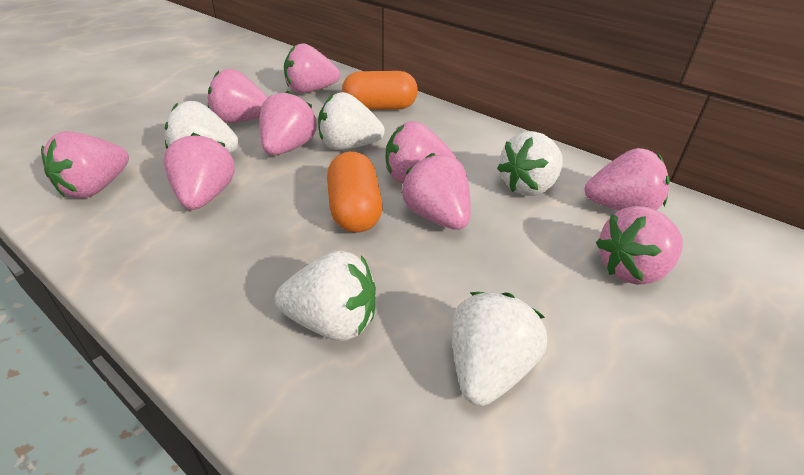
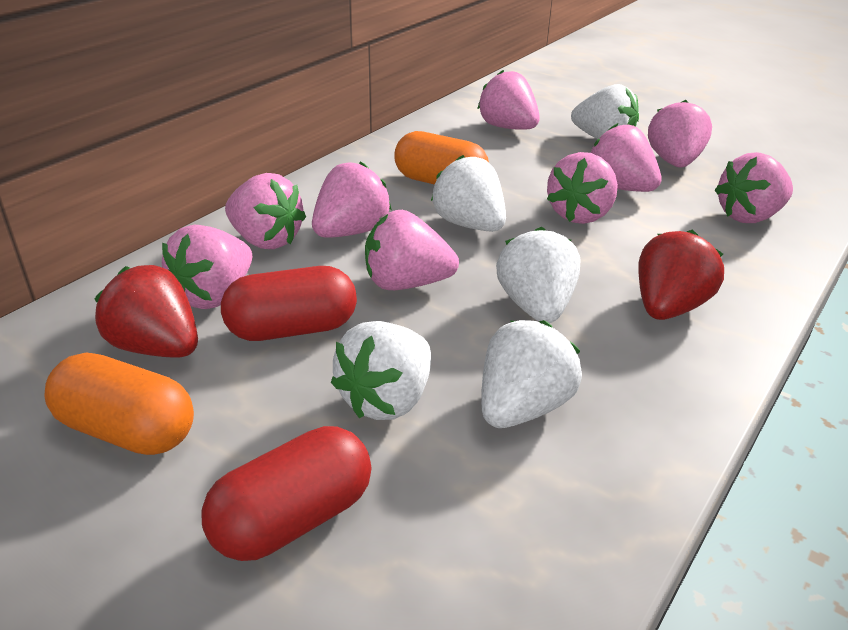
red capsule: none = 0 -> [202,426,371,561] [221,266,357,341] = 2
red strawberry: none = 0 -> [95,265,198,358] [638,229,724,320] = 2

